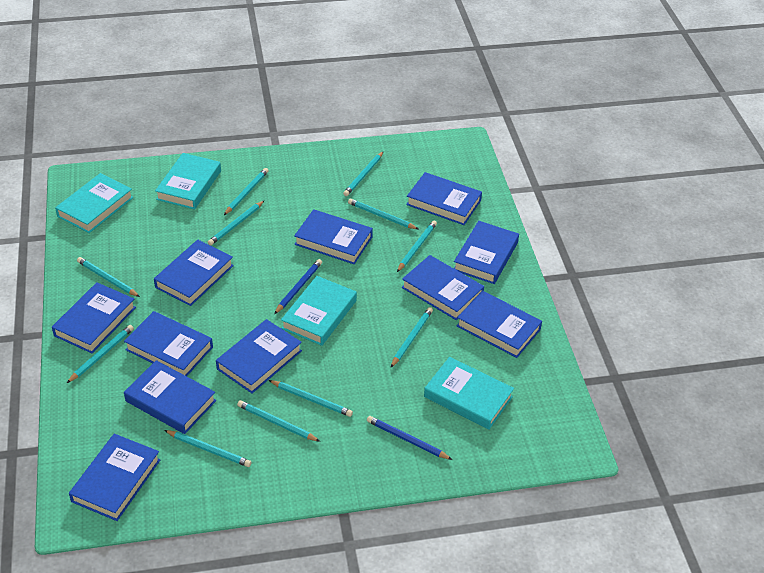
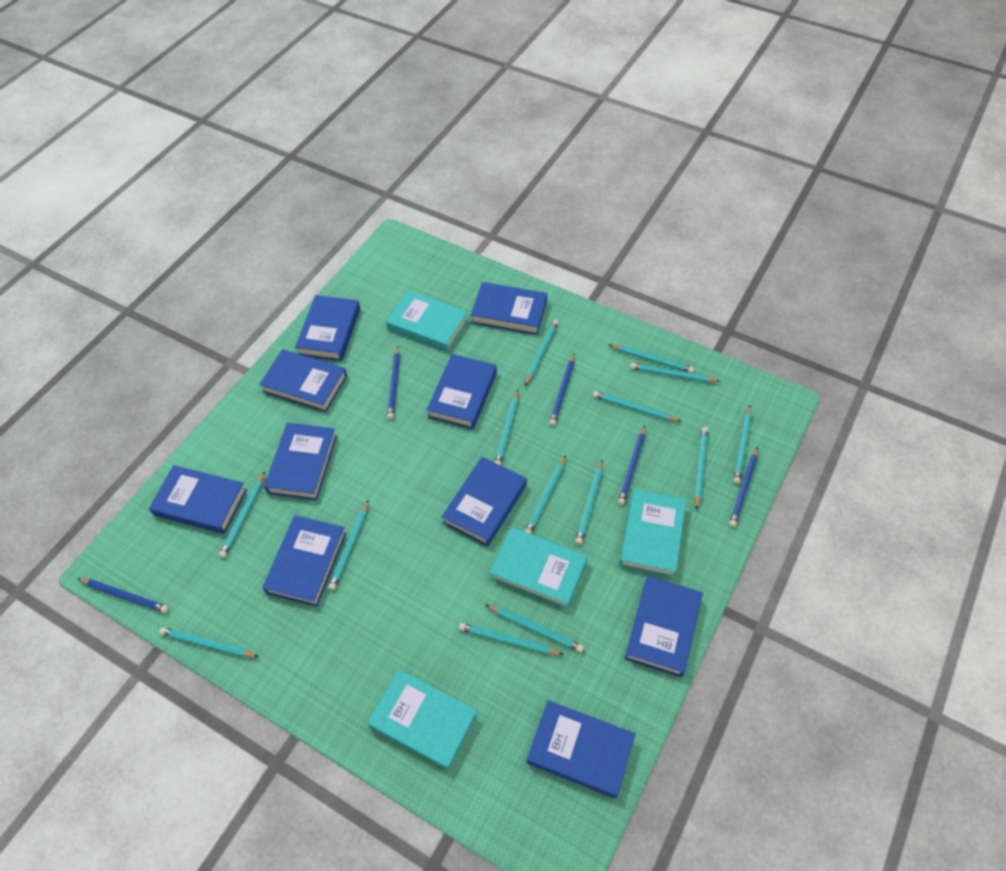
blue book: [52,282,136,353] [69,434,161,521] [124,311,213,376] [124,360,216,434] [154,240,234,306] [216,319,302,394] [294,209,373,264] [402,255,484,320] [406,172,482,225] [454,221,519,284] [457,291,542,358] = 11 -> [149,465,247,534] [259,349,347,412] [262,515,347,607] [264,422,337,501] [295,295,360,361] [427,354,497,429] [442,457,527,546] [471,282,547,335] [527,700,636,799] [625,576,703,677] = 10
blue pencil: [274,259,322,314] [367,416,452,460] = 2 -> [77,578,169,613] [387,346,400,419] [549,354,575,426] [618,426,646,505] [729,446,758,527] = 5
turquoise pencil: [67,325,134,383] [77,257,140,297] [164,430,251,467] [208,201,264,246] [224,168,269,215] [237,400,320,442] [269,380,353,417] [343,151,384,196] [348,198,418,229] [391,307,433,367] [397,221,437,272] = 11 -> [159,627,259,657] [219,472,265,558] [328,500,369,590] [459,623,564,655] [485,604,584,653] [495,390,519,465] [524,456,566,534] [525,320,559,386] [575,460,603,545] [593,391,682,422] [608,344,694,373] [630,363,721,382] [694,427,708,510] [733,405,751,484] = 14

